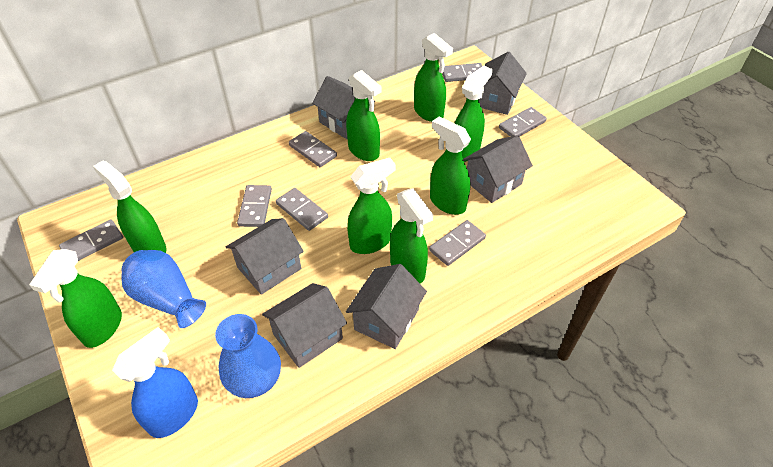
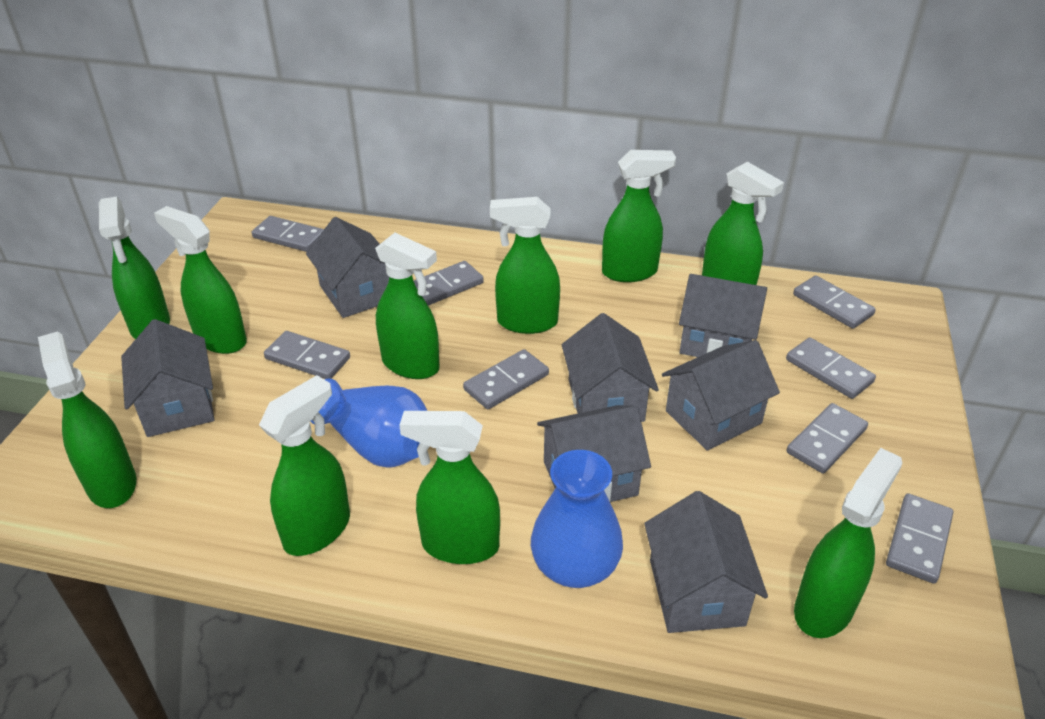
blue spray bottle: [112,327,198,438] = 1 -> none = 0
green spray bottle: [29,249,122,348] [93,160,166,253] [346,70,382,161] [347,158,396,254] [390,188,433,284] [414,33,453,122] [430,116,471,215] [455,66,492,162] = 8 -> [38,331,136,508] [99,197,170,339] [154,206,247,354] [259,375,350,556] [375,233,439,379] [399,411,500,564] [490,197,560,334] [602,150,676,282] [702,162,784,285] [794,448,903,638] = 10
grey domino: [59,219,123,261] [237,185,272,227] [276,188,328,231] [289,131,337,167] [429,220,486,266] [442,63,482,82] [499,107,547,137] = 7 -> [252,216,324,252] [264,331,350,379] [414,261,484,306] [463,349,549,409] [786,337,876,399] [786,403,868,474] [793,276,876,329] [886,493,953,584] = 8
grey house: [226,218,304,295] [262,283,347,368] [312,76,375,139] [346,264,427,349] [463,135,533,203] [479,52,527,115] = 6 -> [121,319,215,437] [306,217,389,318] [537,405,651,502] [562,313,659,422] [644,491,768,633] [662,340,780,451] [679,274,767,357] = 7

